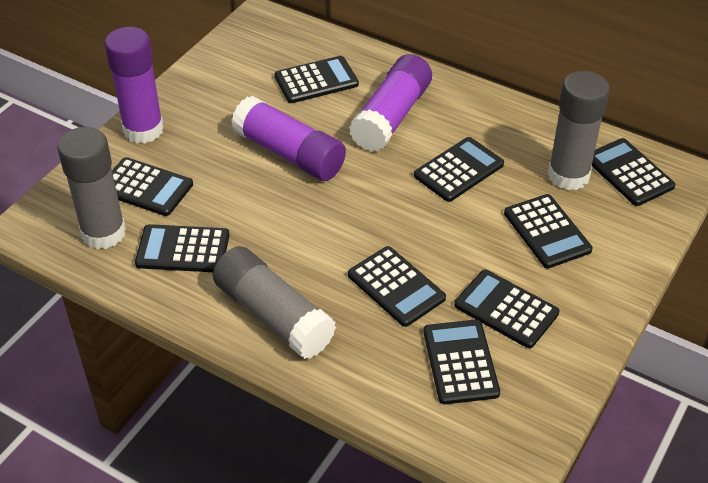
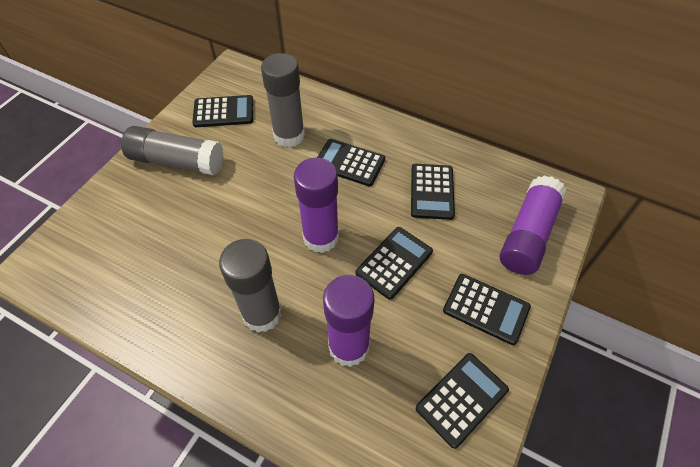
black calculator: [112,157,193,216] [135,224,230,272] [275,56,359,103] [348,246,446,327] [414,137,504,202] [423,320,500,404] [454,270,559,348] [504,194,593,268] [592,138,676,206] = 9 -> [192,95,253,127] [317,139,385,187] [356,227,433,300] [411,164,455,220] [416,353,509,449] [443,274,531,345] = 6

